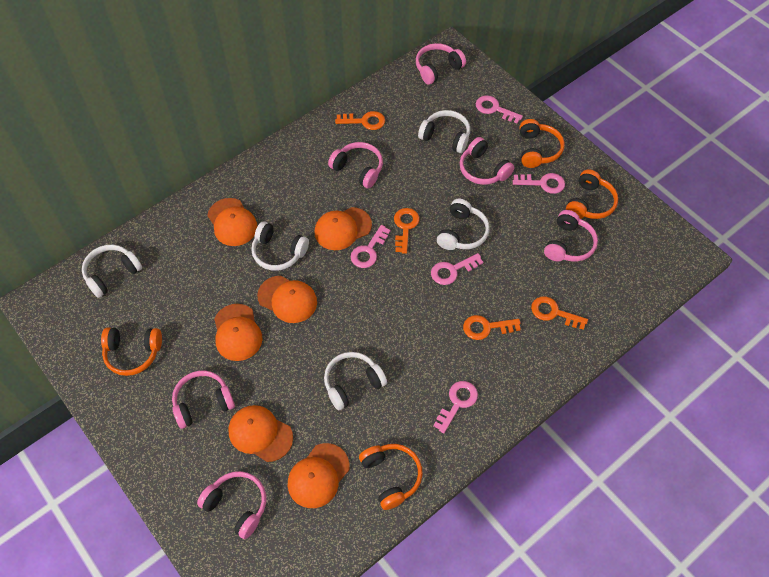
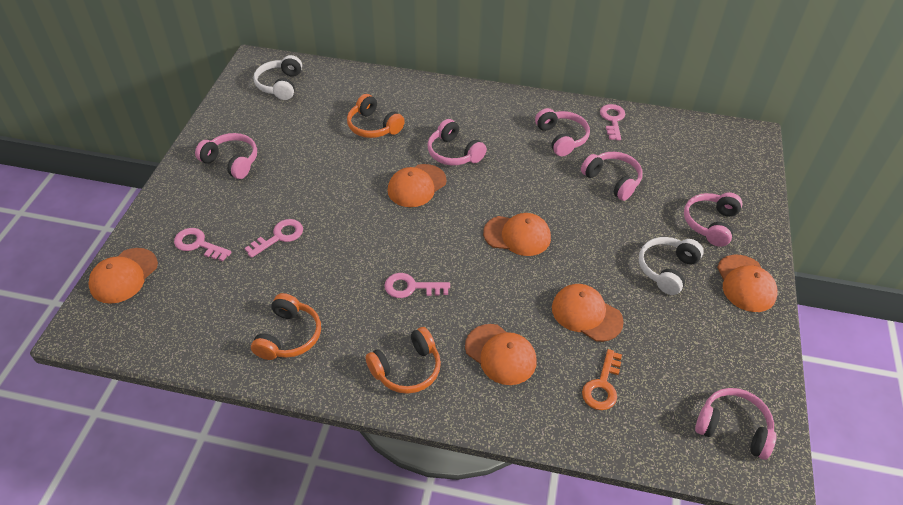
orange headphones: [101,327,162,376] [359,444,423,510] [520,119,565,168] [566,169,618,219] = 4 -> [251,293,321,360] [347,94,405,138] [365,327,441,394] = 3
orange key: [335,111,385,130] [394,208,420,254] [463,315,521,340] [531,296,588,330] = 4 -> [582,349,622,410] = 1
pink key: [351,225,391,268] [431,253,483,285] [433,381,478,433] [476,95,523,123] [513,173,565,194] = 5 -> [174,228,232,261] [245,219,303,258] [384,273,450,298] [600,104,625,140] = 4
white headphones: [82,245,142,298] [251,222,309,271] [324,352,387,410] [418,110,470,153] [437,199,490,250] = 5 -> [253,55,302,100] [639,237,704,295] = 2

